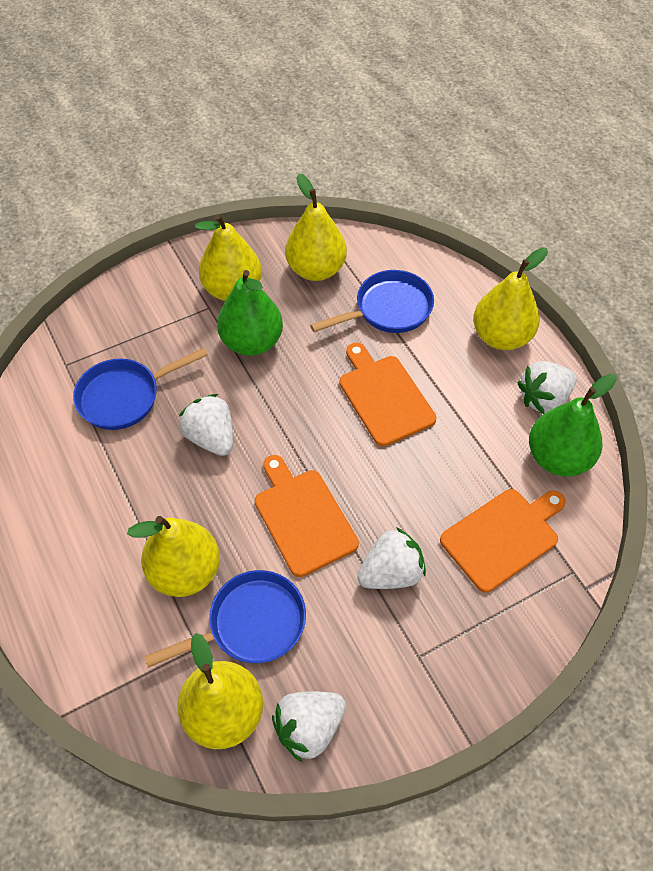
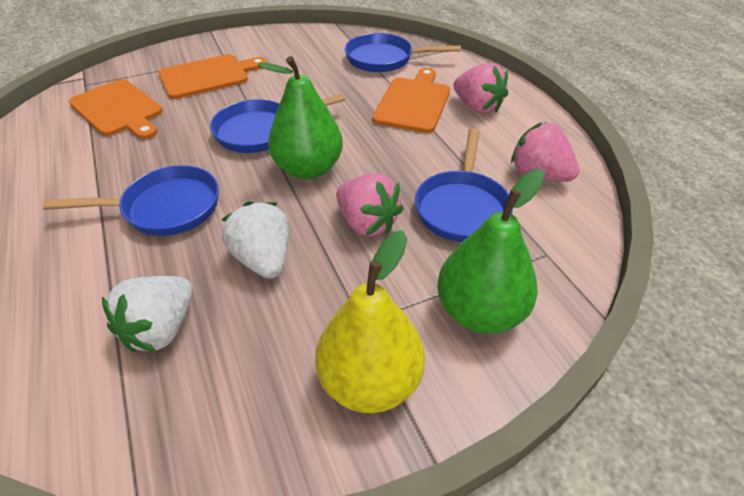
blue pan: [73,348,208,430] [144,570,306,668] [310,270,434,333] = 3 -> [43,165,219,236] [210,94,345,153] [345,33,461,72] [415,128,513,242] = 4
pink strawberry: none = 0 -> [336,174,404,236] [453,63,508,114] [511,122,579,182] = 3
white strawberry: [179,394,233,456] [272,691,346,763] [357,527,426,589] [517,361,577,414] = 4 -> [102,276,192,352] [221,202,289,279] = 2
yellow pear: [127,516,220,597] [177,633,263,749] [195,214,262,301] [285,173,347,281] [473,247,548,350] = 5 -> [315,230,425,413] = 1

